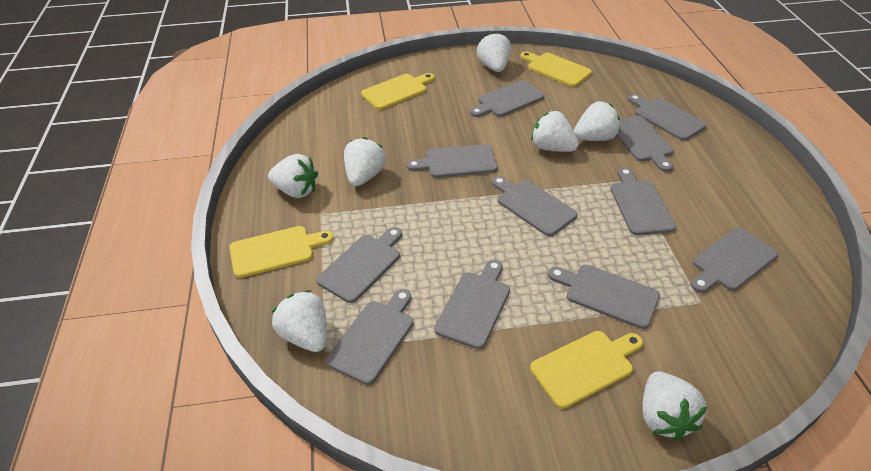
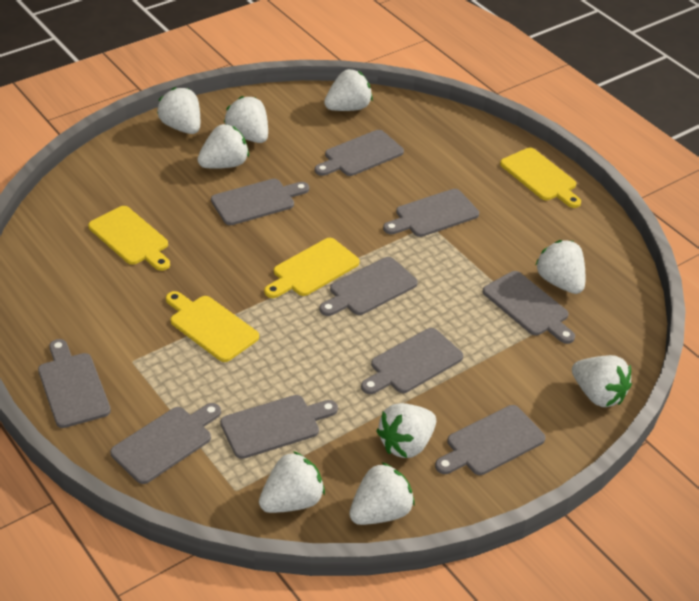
grey cutting board: [316,227,402,303] [326,289,413,385] [407,144,498,178] [434,260,510,349] [470,80,544,117] [492,176,578,236] [548,265,660,329] [610,167,676,235] [616,116,674,172] [628,94,707,141] [691,228,778,293] = 11 -> [38,339,111,428] [110,403,221,484] [211,179,309,225] [220,395,338,459] [315,130,404,176] [320,257,418,316] [361,328,463,394] [383,189,479,237] [435,405,546,475] [483,271,575,344] = 10
white strawberry: [268,154,318,198] [272,290,327,352] [344,137,386,186] [477,32,511,72] [531,111,579,152] [574,101,620,141] [643,371,707,440] = 7 -> [157,87,200,134] [197,124,249,169] [224,96,268,143] [259,451,325,513] [324,69,373,111] [349,462,415,525] [376,403,436,458] [535,240,585,294] [572,355,632,407] = 9

